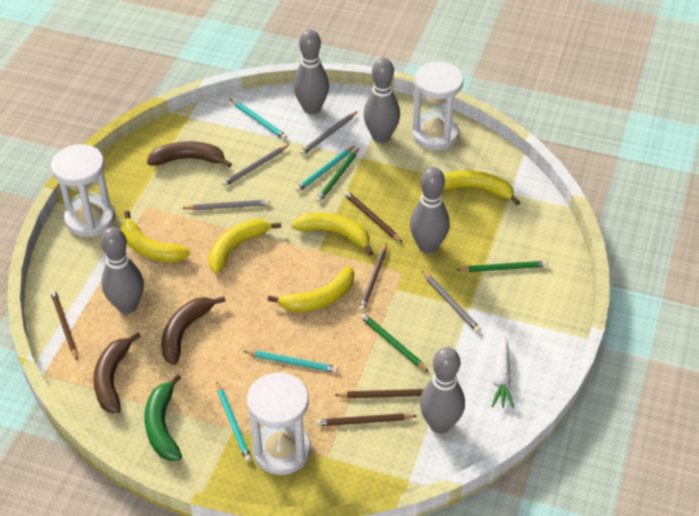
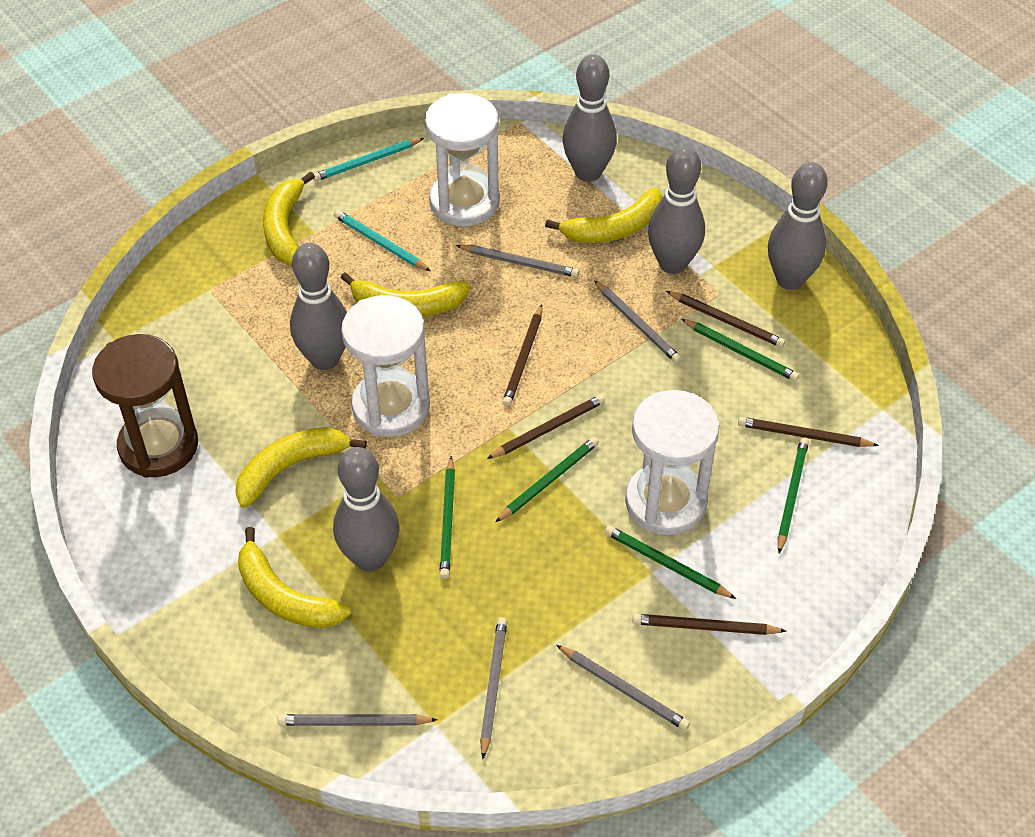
brown banana: [93,332,141,413] [147,141,232,168] [161,296,225,365] = 3 -> none = 0
brown hourglass: none = 0 -> [92,334,198,478] = 1
green banana: [144,374,182,461] = 1 -> none = 0
green pencil: [316,148,359,203] [360,313,429,372] [457,261,548,272] = 3 -> [440,456,455,579] [495,437,599,522] [605,526,736,599] [681,319,799,381] [778,437,809,553] = 5
grey pencil: [183,199,270,210] [222,145,289,187] [300,111,358,155] [422,271,481,333] = 4 -> [277,714,438,726] [456,245,579,277] [480,617,507,759] [556,645,690,730] [594,280,682,363] = 5
turquoise pencil: [216,381,252,462] [230,99,287,140] [243,350,338,373] [295,146,355,192] = 4 -> [314,138,424,181] [334,210,430,271] = 2
white carrot: [491,336,514,409] = 1 -> none = 0

